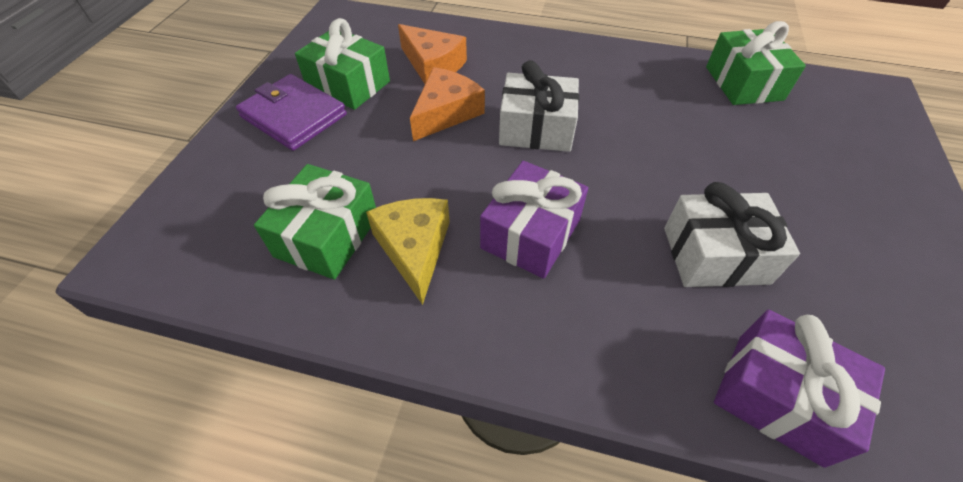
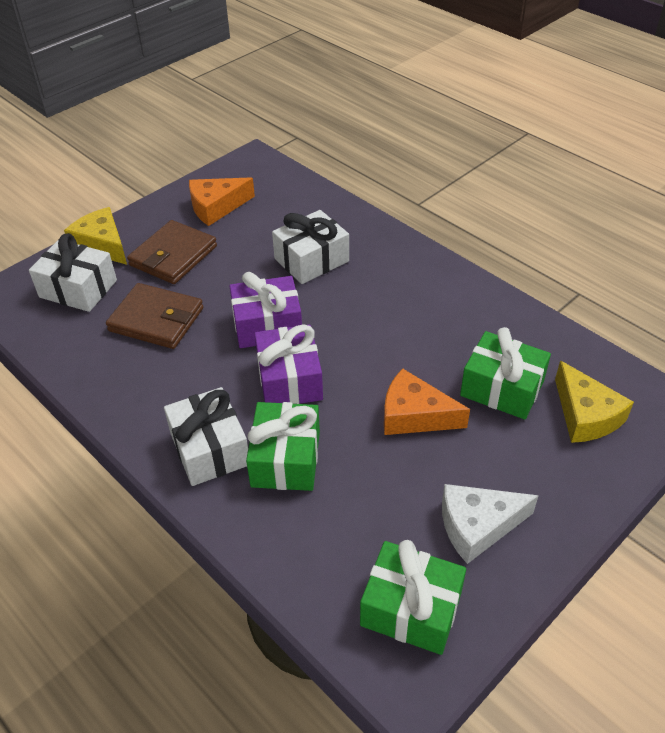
brown wallet: none = 0 -> [106,283,203,349] [127,220,217,284] = 2
purple wallet: [236,74,347,151] = 1 -> none = 0
white cheese: none = 0 -> [442,484,539,564] = 1
white gift: [499,60,579,152] [664,182,800,287] = 2 -> [29,233,117,312] [164,387,248,486] [272,210,349,284] = 3
yellow cheese: [366,198,450,305] = 1 -> [64,207,127,265] [555,361,634,443] = 2

